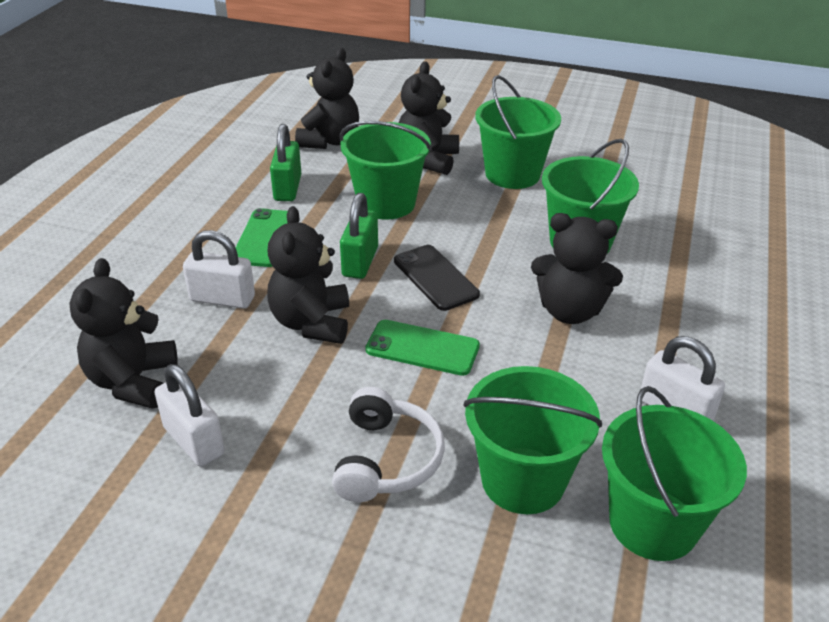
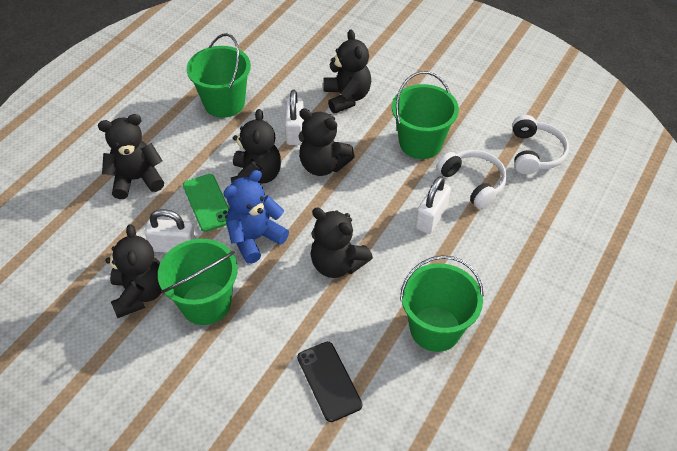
black teddy bear: [69,258,178,409] [267,206,349,344] [295,48,359,149] [398,62,459,175] [531,213,623,324] = 5 -> [98,114,164,199] [105,224,162,318] [231,109,281,183] [298,108,355,176] [310,208,373,278] [323,29,371,114] = 6
blue teddy bear: none = 0 -> [224,170,289,264] = 1
green bucket: [339,121,432,220] [463,366,602,514] [475,75,561,189] [542,139,639,253] [602,386,747,561] = 5 -> [158,239,238,325] [187,33,251,118] [392,71,459,159] [400,255,484,352] = 4
green padlock: [270,124,301,201] [340,193,378,279] = 2 -> none = 0
green phone: [236,208,288,267] [365,320,480,376] = 2 -> [183,174,229,232] = 1
white headphones: [332,387,445,502] = 1 -> [437,150,507,209] [513,115,569,174] = 2

